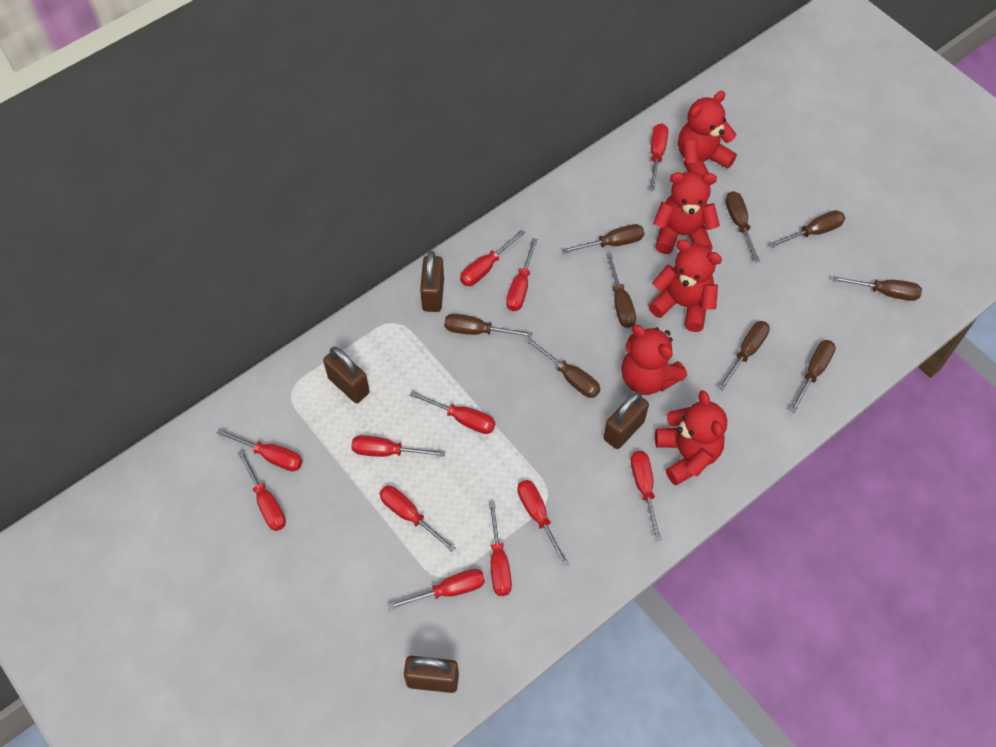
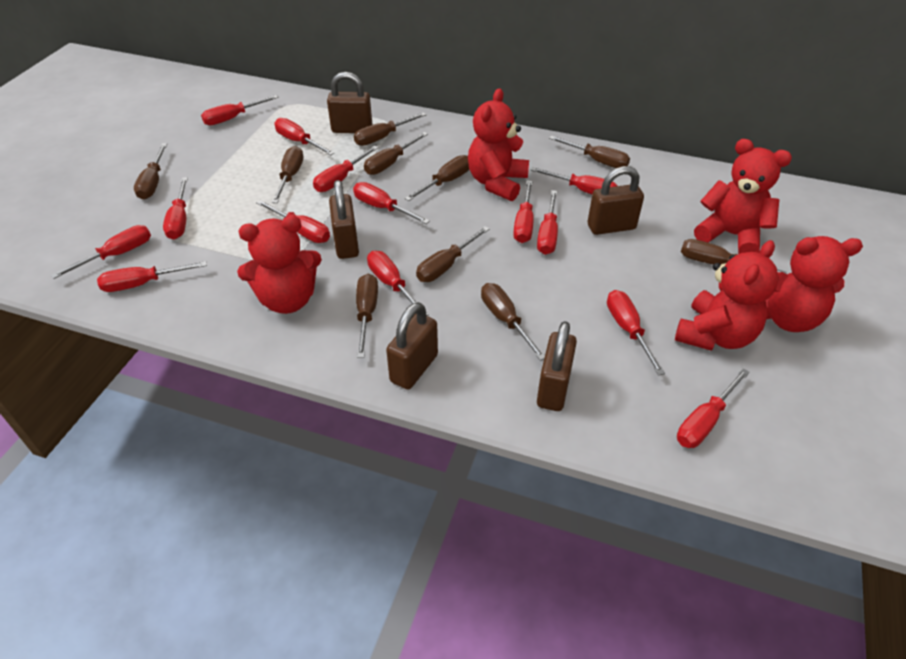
brown padlock: [323,347,370,403] [404,656,459,693] [420,251,444,312] [603,392,649,449] = 4 -> [327,72,372,133] [329,180,359,259] [386,302,438,389] [537,321,577,411] [588,166,644,235] = 5
brown screwdriver: [444,314,533,337] [527,338,600,398] [562,224,644,254] [606,253,636,328] [718,321,770,390] [725,191,760,263] [769,210,845,248] [790,340,836,413] [833,276,922,301] = 9 -> [134,143,167,199] [272,146,303,203] [354,112,426,146] [356,274,378,358] [364,132,428,175] [405,155,470,201] [416,226,489,282] [481,283,545,361] [549,136,630,168] [681,239,786,273] = 10
red screwdriver: [216,429,303,471] [237,450,286,531] [351,435,445,457] [379,486,456,552] [387,569,485,610] [409,391,495,434] [460,229,525,286] [489,502,512,596] [506,238,538,311] [517,480,569,566] [631,451,662,541] [649,123,668,191] = 12 -> [51,225,151,279] [97,261,207,292] [163,177,188,239] [201,95,279,125] [256,200,330,243] [274,118,334,155] [313,145,379,192] [353,182,430,224] [367,251,429,316] [513,181,534,243] [531,167,617,194] [537,190,558,255] [607,290,665,376] [677,368,750,448] = 14

